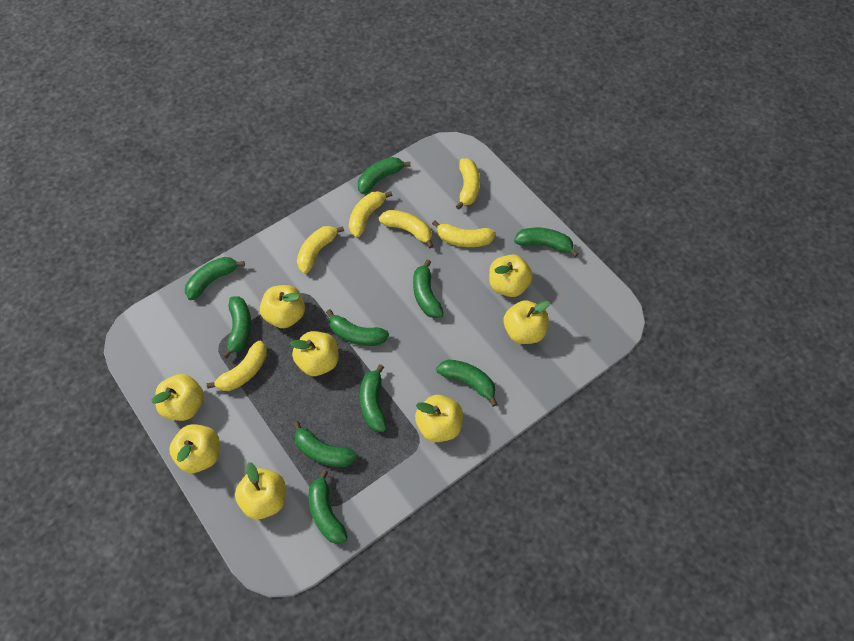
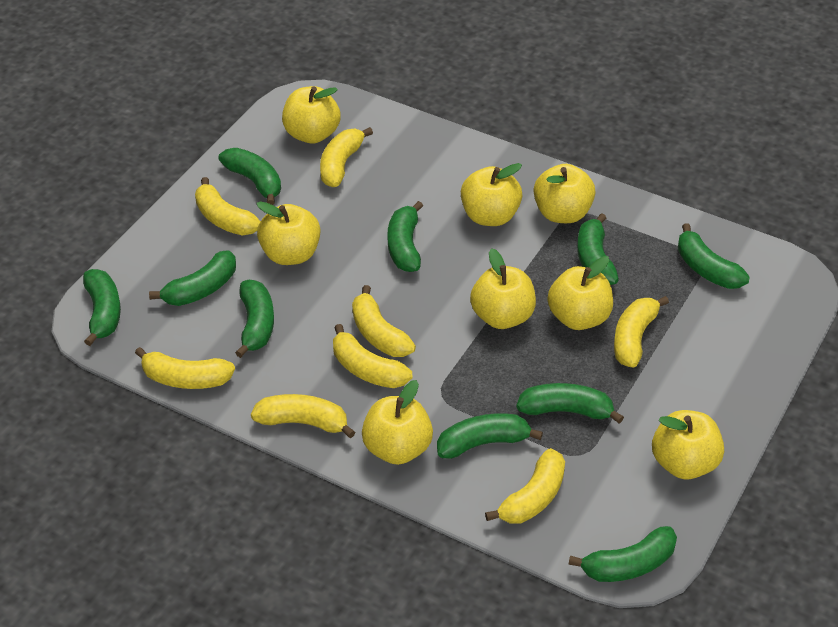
yellow banana: [207,341,267,391] [297,226,344,274] [349,191,393,237] [379,210,433,248] [432,220,496,247] [456,158,480,210] = 6 -> [135,347,235,389] [195,177,261,236] [251,394,355,438] [320,127,373,187] [333,324,412,388] [352,285,416,357] [485,448,565,523] [614,296,669,368] = 8

